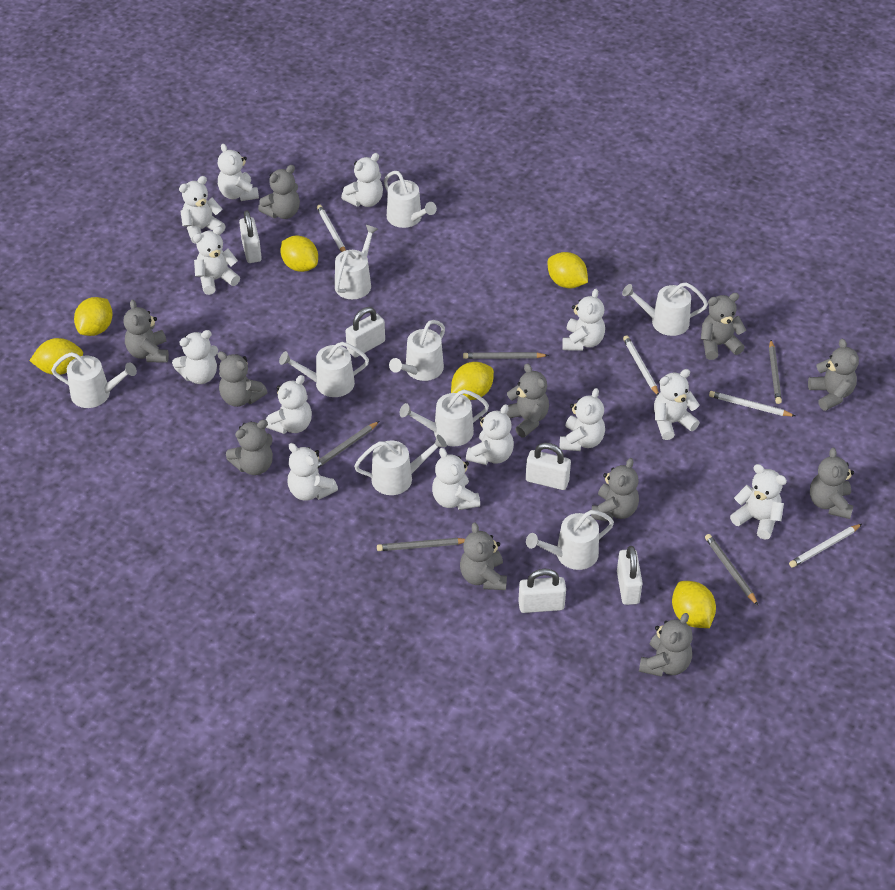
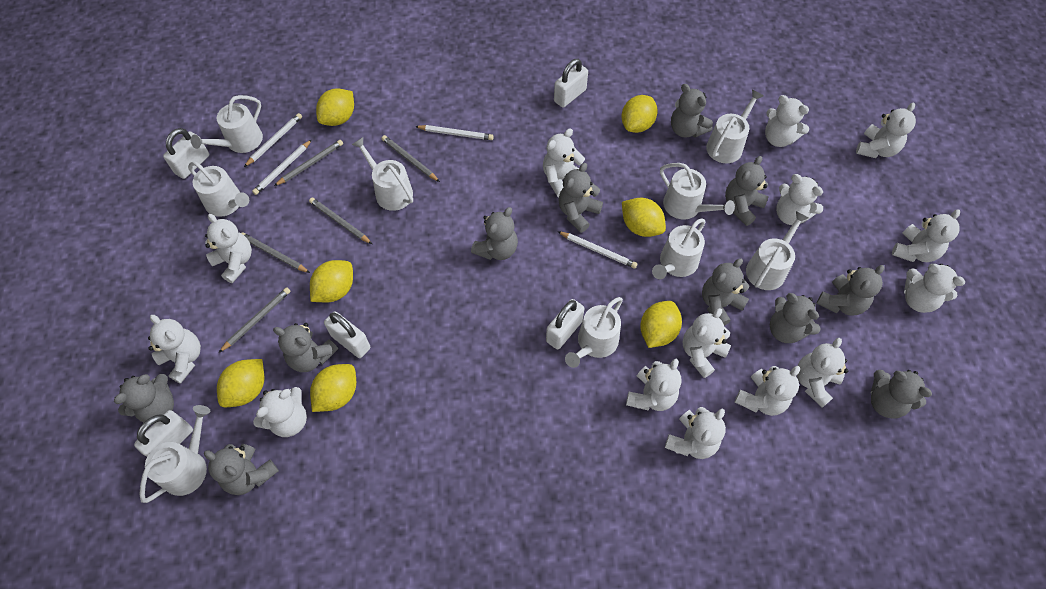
white teddy bear: [172,330,218,384] [179,176,226,244] [193,226,240,295] [218,144,259,201] [266,375,312,434] [288,443,338,501] [341,153,383,207] [432,448,480,510] [466,404,514,465] [559,388,605,451] [562,289,605,351] [654,369,700,440] [730,464,787,539] = 13 -> [148,315,201,384] [205,214,252,283] [253,387,307,437] [543,128,587,197] [626,359,681,411] [665,407,726,459] [682,308,731,378] [735,366,800,416] [765,95,809,147] [776,174,823,225] [797,338,848,408] [856,102,916,158] [892,209,960,262] [904,264,965,313] = 14
yellow lemon: [29,338,83,375] [74,297,113,336] [280,235,318,272] [451,362,494,400] [548,252,588,288] [672,581,716,628] = 6 -> [217,359,264,407] [310,260,353,302] [310,364,356,412] [316,88,354,126] [622,95,658,133] [622,198,666,237] [640,301,682,348] = 7

